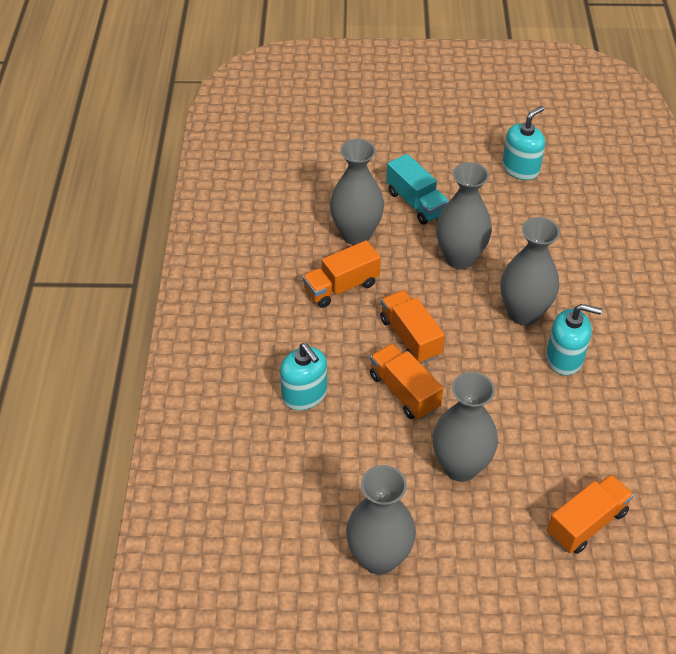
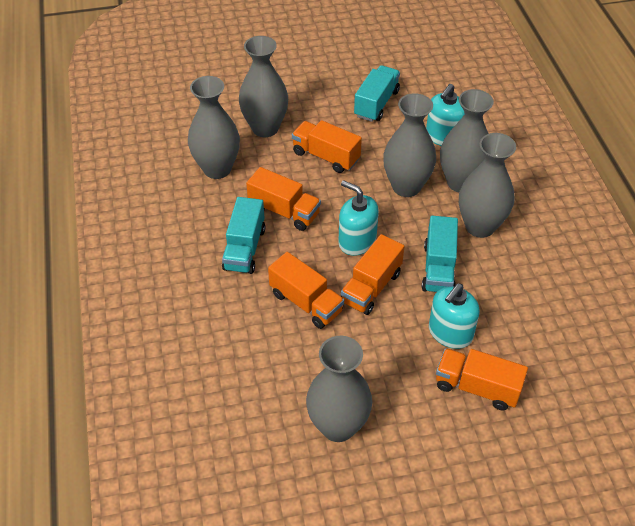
grey vase: [330,139,384,245] [346,465,416,575] [433,372,498,482] [436,162,492,269] [501,217,560,325] = 5 -> [188,76,240,179] [239,36,288,137] [306,336,372,442] [383,93,436,197] [440,89,494,192] [459,133,516,238] = 6
orange truck: [303,240,381,308] [370,344,443,420] [380,290,445,364] [547,474,634,554] = 4 -> [246,167,321,231] [268,252,344,329] [292,120,362,173] [341,234,405,315] [436,348,528,410] = 5
turquoise truck: [386,154,449,225] = 1 -> [222,197,265,274] [354,65,400,122] [422,216,458,292] = 3

